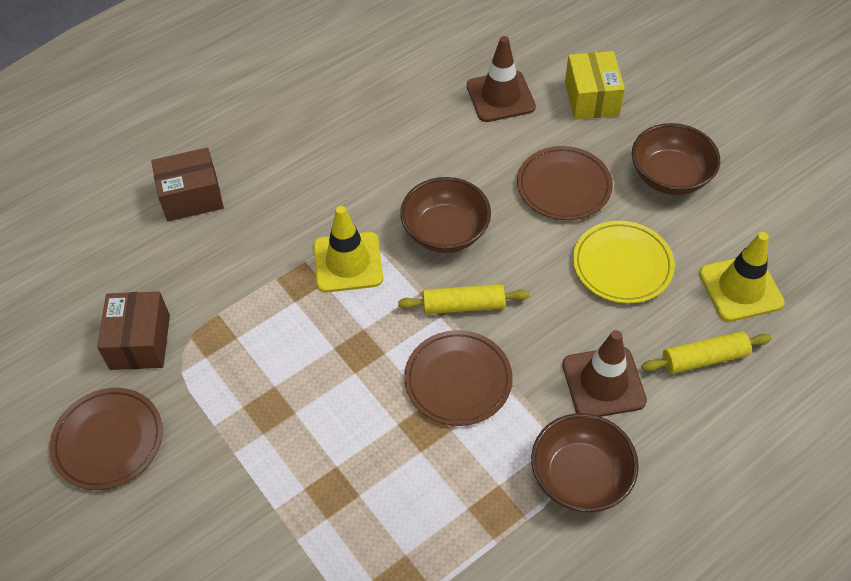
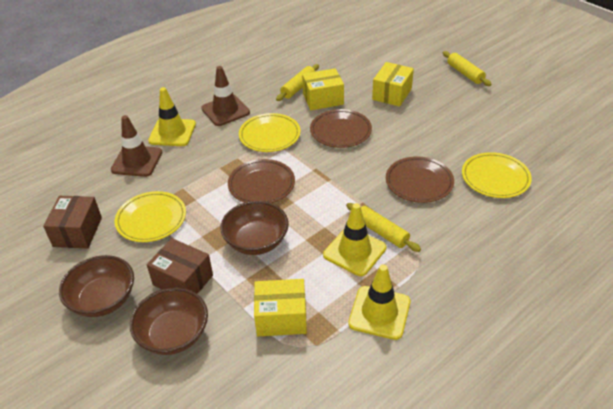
yellow box: [565,51,625,120] = 1 -> [254,279,307,336] [302,68,344,110] [372,62,414,107] = 3
yellow plate: [573,221,675,304] = 1 -> [115,191,186,242] [239,113,300,152] [462,152,532,198] = 3
yellow rolling pin: [398,284,529,314] [641,331,772,374] = 2 -> [276,64,319,101] [346,203,421,252] [443,51,492,86] = 3
yellow traffic cone: [313,206,383,293] [699,232,785,322] = 2 -> [148,87,196,146] [323,203,387,276] [348,264,410,340] = 3

